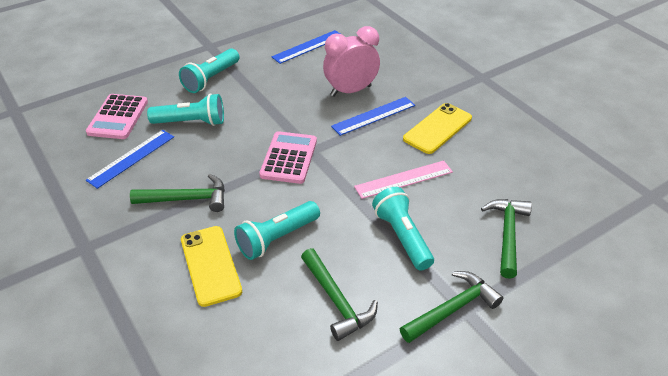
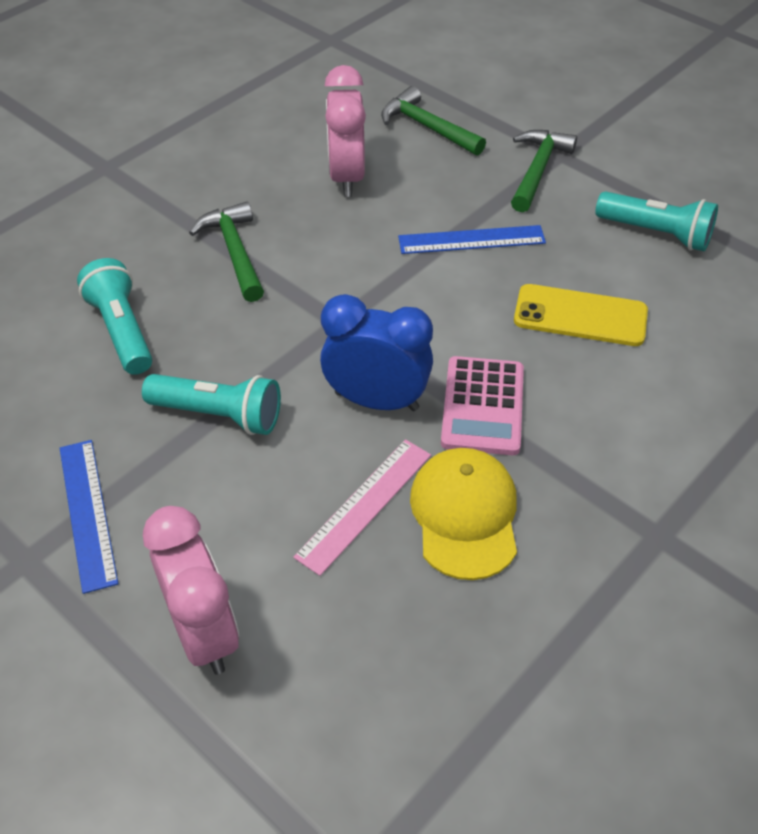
blue clock: none = 0 -> [320,294,433,411] = 1
blue ruler: [86,130,174,189] [271,30,340,64] [331,97,415,136] = 3 -> [60,440,118,594] [398,225,546,254] = 2
green hammer: [130,174,225,212] [301,248,378,341] [400,271,503,343] [481,199,532,279] = 4 -> [189,202,264,302] [381,86,486,156] [511,130,577,212] = 3
pink calculator: [86,94,148,139] [259,131,317,184] = 2 -> [441,356,524,455] = 1
pink clock: [323,26,380,97] = 1 -> [143,506,239,674] [325,65,366,197] = 2
turquoise flashlight: [147,93,224,126] [179,49,239,93] [234,201,320,260] [372,187,434,270] = 4 -> [77,258,152,375] [142,374,281,435] [595,192,718,251] = 3
yellow cap: none = 0 -> [410,448,517,580] = 1
yellow phone: [181,226,242,307] [403,103,472,154] = 2 -> [514,284,648,346] = 1

